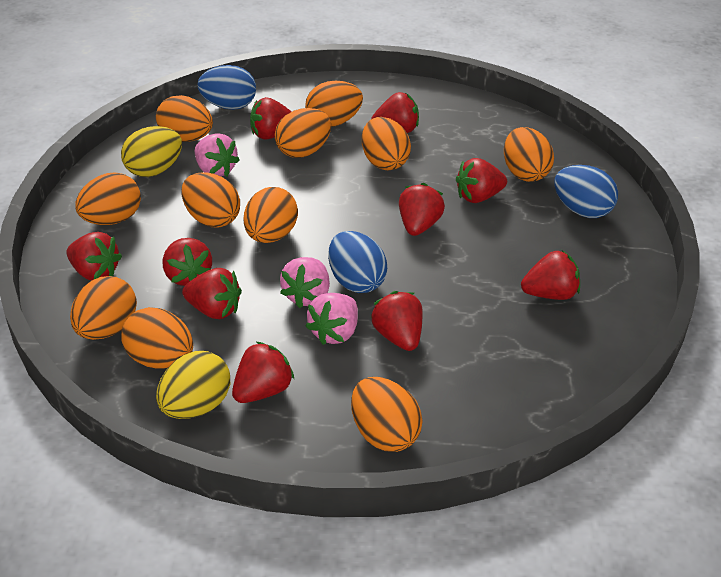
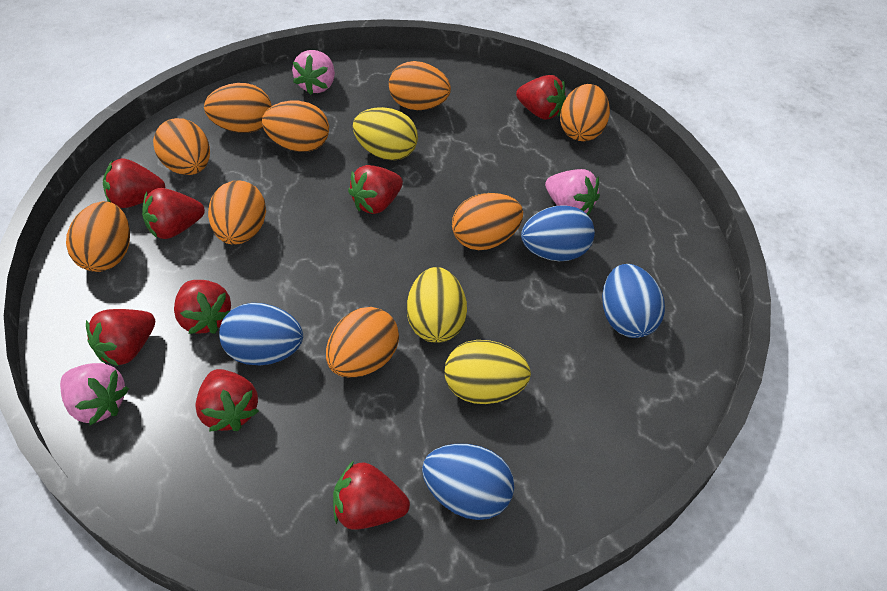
blue egg: [198,65,256,110] [328,231,387,293] [554,165,618,218] = 3 -> [219,303,303,365] [422,444,514,520] [521,205,595,261] [602,264,665,338] = 4
orange egg: [70,276,137,340] [75,173,141,225] [121,307,193,369] [156,95,213,142] [181,172,240,228] [244,187,298,243] [275,108,331,158] [305,81,363,127] [351,377,423,452] [362,117,411,170] [504,127,554,182] = 11 -> [66,201,130,272] [153,118,210,175] [204,83,272,133] [208,180,266,245] [262,101,329,152] [326,307,399,378] [389,61,451,110] [452,193,523,250] [560,84,610,141] = 9
red strawberry: [66,232,122,281] [163,238,212,286] [182,268,242,319] [232,342,294,403] [250,97,292,140] [371,92,419,133] [371,291,422,351] [399,183,445,236] [456,158,507,203] [521,250,580,300] = 10 -> [86,309,155,366] [103,158,165,208] [142,188,205,239] [174,280,231,334] [196,369,259,432] [333,461,410,530] [348,165,403,214] [516,75,566,120] = 8
yellow egg: [121,126,182,177] [156,351,230,419] = 2 -> [353,107,418,161] [407,267,467,343] [445,340,531,404] = 3

